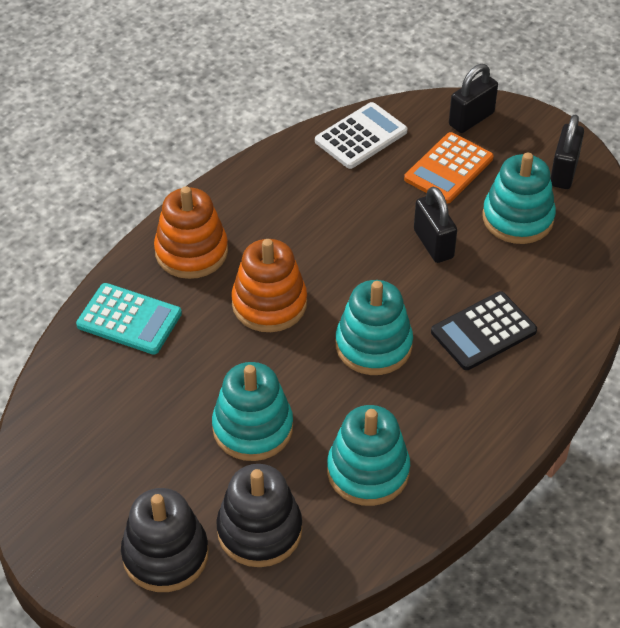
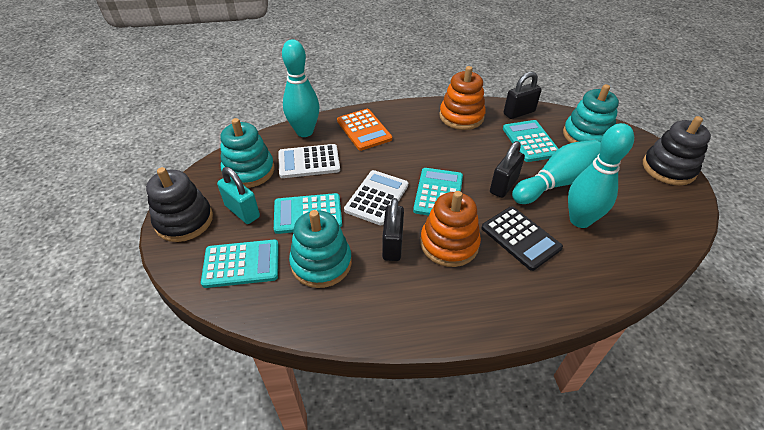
turquoise bowling pin: none = 0 -> [282,39,320,137] [512,140,601,204] [568,123,634,228] = 3
turquoise calculator: [76,283,182,355] = 1 -> [201,240,279,288] [274,193,342,234] [413,168,463,216] [503,120,559,162] = 4
turquoise padlock: none = 0 -> [217,167,260,224] = 1
turquoise stacking toy: [212,362,293,461] [327,405,410,506] [336,280,413,375] [483,153,556,244] = 4 -> [220,118,274,188] [289,210,352,288] [563,84,619,143] = 3
white calculator: [315,102,408,169] = 1 -> [278,144,340,178] [344,170,408,225] = 2

